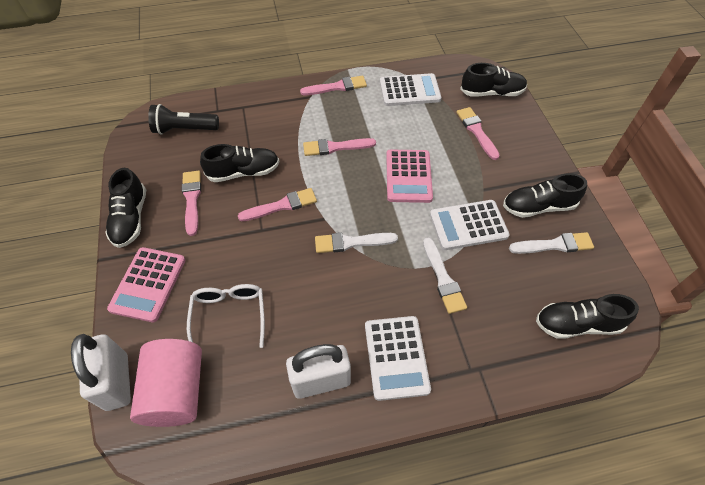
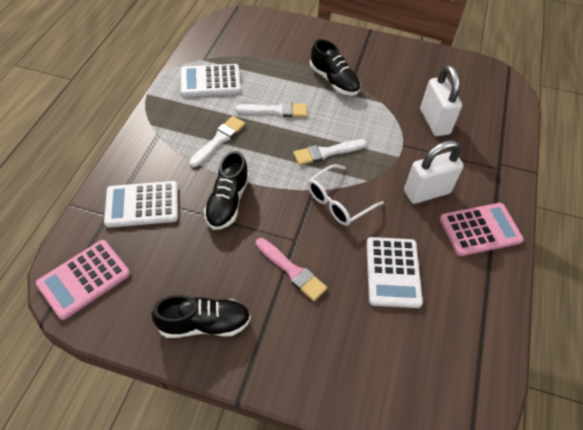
black flashlight: [148,104,219,135] = 1 -> none = 0
black shoe: [105,168,146,248] [200,144,279,182] [460,63,527,97] [503,173,587,218] [536,294,639,339] = 5 -> [152,295,251,338] [204,151,250,230] [310,39,361,96] = 3
pink brush: [182,171,201,236] [238,188,317,221] [300,76,367,95] [303,138,376,156] [457,107,500,160] = 5 -> [256,238,327,301] = 1
pink cylinder: [130,339,202,427] = 1 -> none = 0

